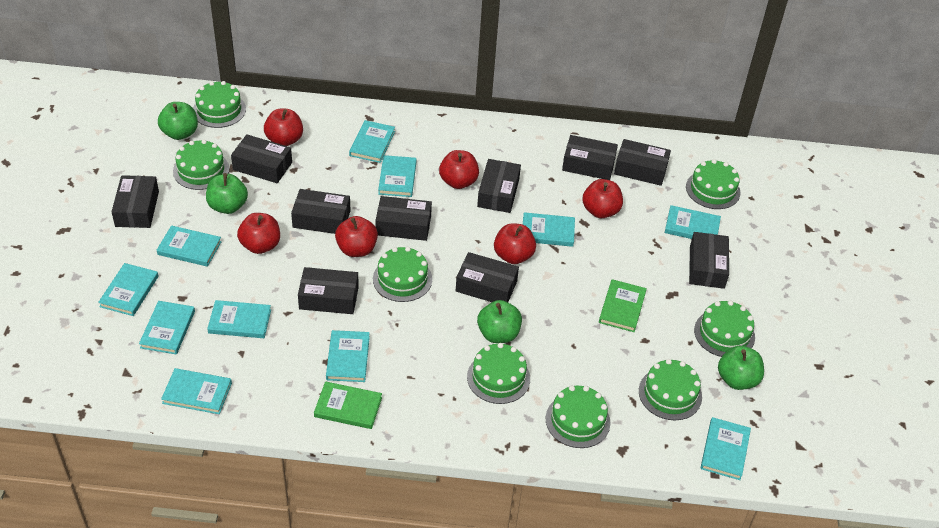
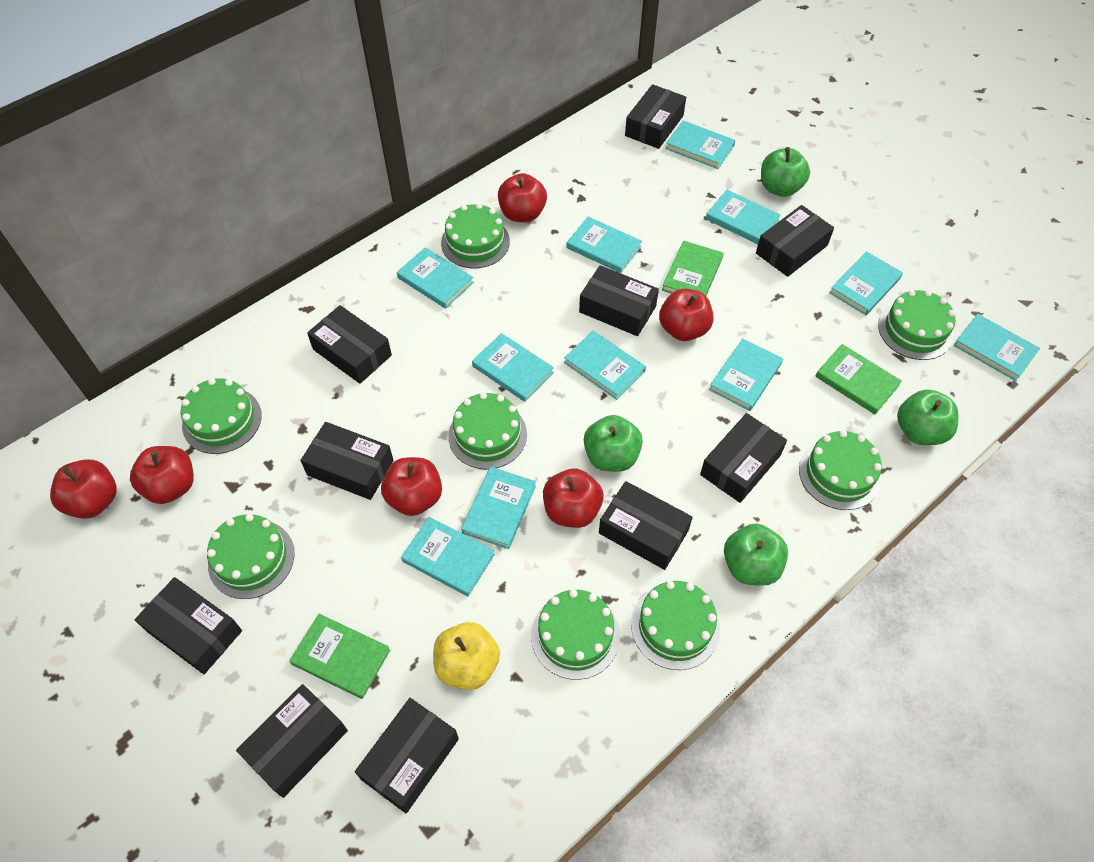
green book: [314,381,382,429] [599,279,647,332] = 2 -> [289,614,390,699] [662,241,723,296] [815,344,902,414] = 3
yellow apple: none = 0 -> [433,622,500,690] = 1

